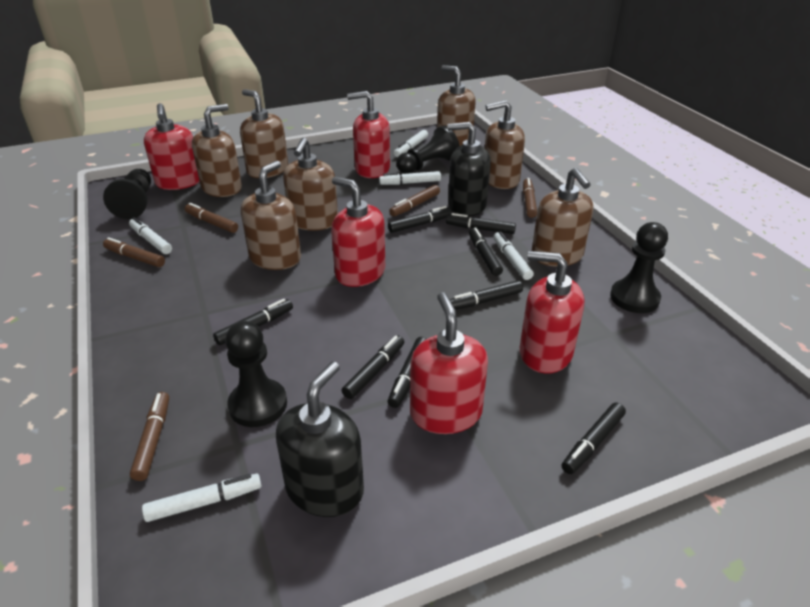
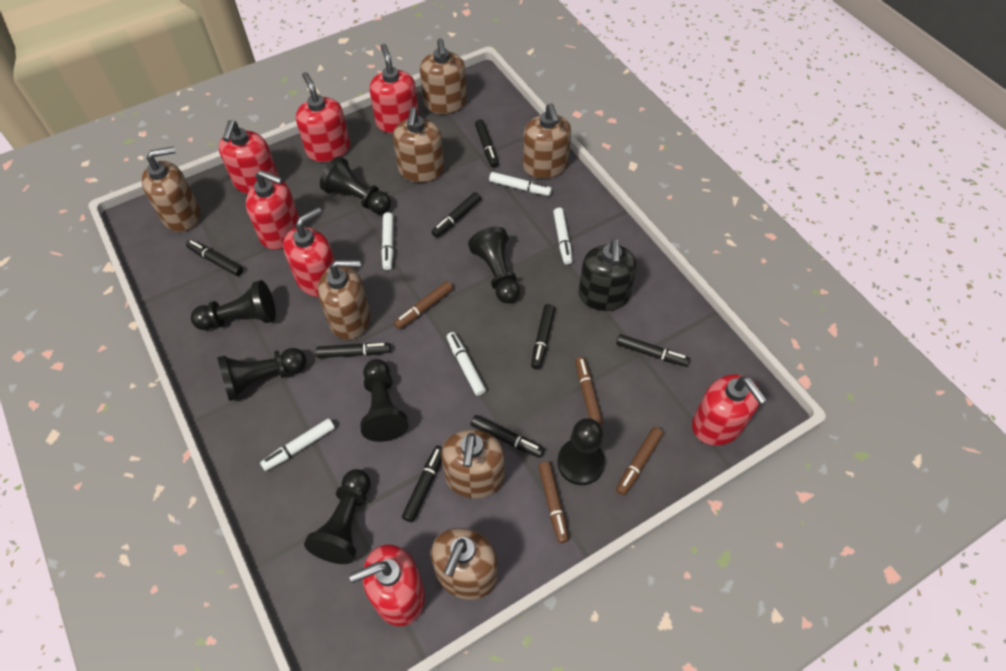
black pawn: [103,169,151,219] [225,321,287,427] [396,125,460,174] [610,222,668,313] = 4 -> [191,280,276,330] [217,348,306,401] [304,469,371,564] [320,156,391,214] [360,359,408,442] [468,227,520,303] [557,418,605,485] = 7
black soap dispenser: [276,361,364,517] [447,122,491,216] = 2 -> [578,238,637,311] = 1
brown marker: [103,237,165,267] [130,392,169,481] [185,203,238,233] [389,185,440,217] [523,178,537,218] = 5 -> [394,281,453,329] [538,462,569,543] [575,357,603,426] [616,427,663,496] = 4
red soap dispenser: [144,103,200,190] [331,177,385,287] [347,91,390,178] [410,292,488,434] [520,251,584,374] = 5 -> [218,120,279,194] [246,170,299,250] [283,207,335,297] [296,72,350,162] [349,544,425,626] [369,44,419,133] [692,374,767,446] = 7

